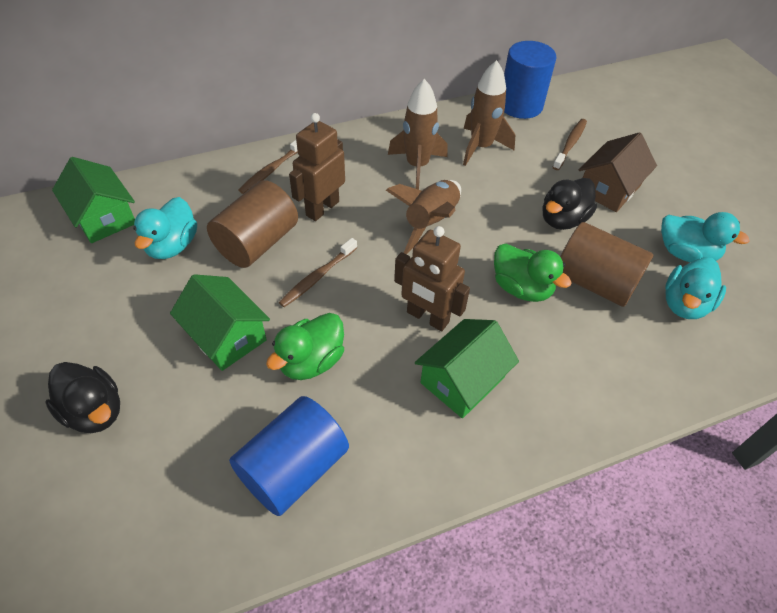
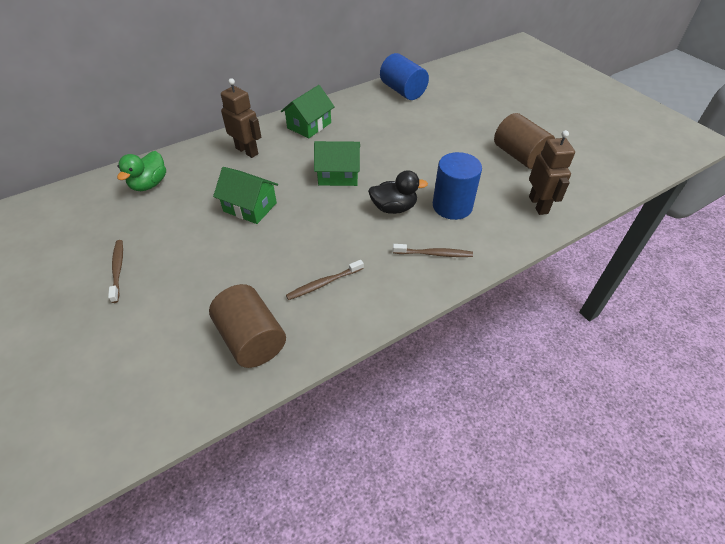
black duck: [45,362,120,433] [543,178,597,230] = 2 -> [368,170,428,214] = 1
brown house: [579,132,657,212] = 1 -> none = 0
brown rocket: [386,180,461,255] [388,79,448,190] [463,60,515,166] = 3 -> none = 0
green duck: [266,313,344,380] [494,244,572,302] = 2 -> [117,151,166,191] = 1
turquoise duck: [133,197,197,259] [661,212,750,262] [665,257,726,319] = 3 -> none = 0

